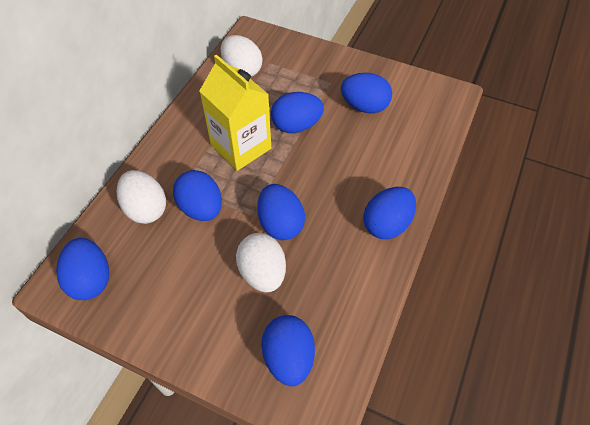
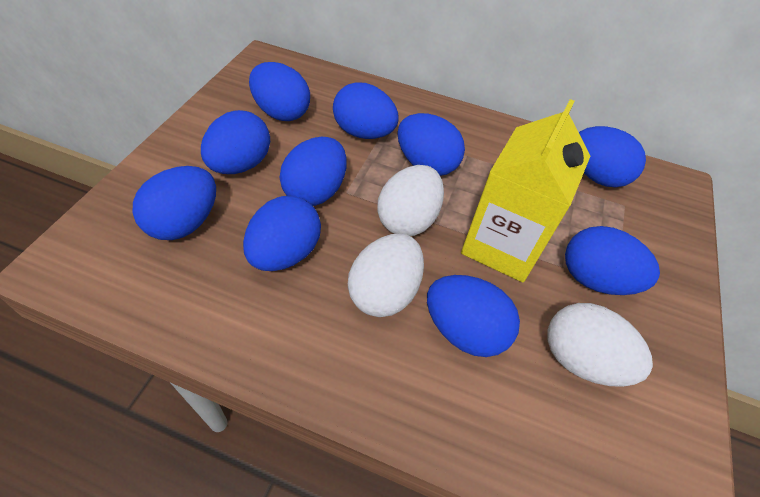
blue egg: [56,238,109,300] [173,170,222,221] [257,184,305,240] [261,315,315,386] [271,92,324,133] [341,73,392,113] [363,187,416,239] = 7 -> [133,166,216,240] [201,110,270,174] [243,196,321,271] [249,62,310,121] [280,137,347,206] [333,82,398,139] [398,113,465,176] [427,275,520,357] [565,226,660,295] [579,126,646,187] = 10

